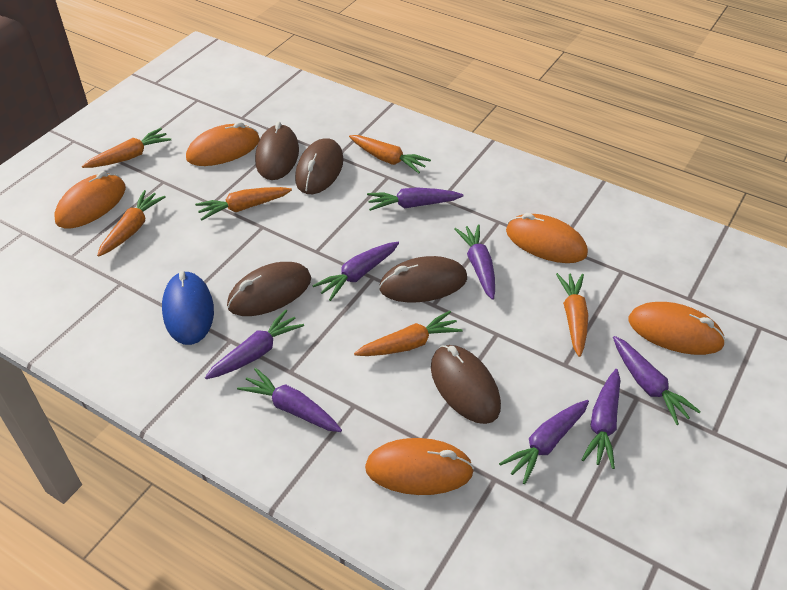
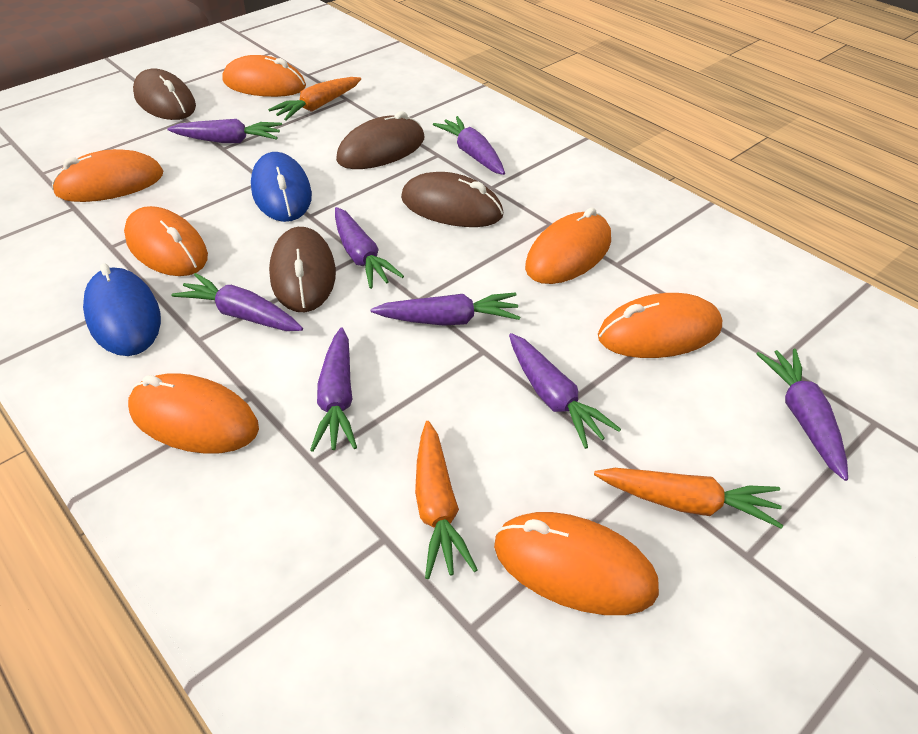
blue mouse: [162,271,214,345] = 1 -> [83,263,161,356] [251,152,312,222] = 2
brown mouse: [227,262,311,316] [255,121,299,180] [295,138,344,194] [379,256,467,302] [431,345,501,424] = 5 -> [133,68,196,120] [269,227,336,312] [336,111,424,169] [401,172,504,227] = 4
orange carrot: [82,128,171,168] [97,190,165,257] [195,187,292,220] [349,135,431,173] [354,311,463,356] [556,273,588,357] = 6 -> [268,77,361,121] [415,421,478,579] [594,468,784,529] = 3
orange mouse: [54,171,126,229] [186,122,260,166] [365,438,474,495] [506,213,588,263] [628,302,726,355] = 5 -> [52,149,163,202] [124,206,208,276] [128,373,259,454] [223,55,306,97] [494,512,659,615] [525,207,611,284] [598,293,722,358] = 7

